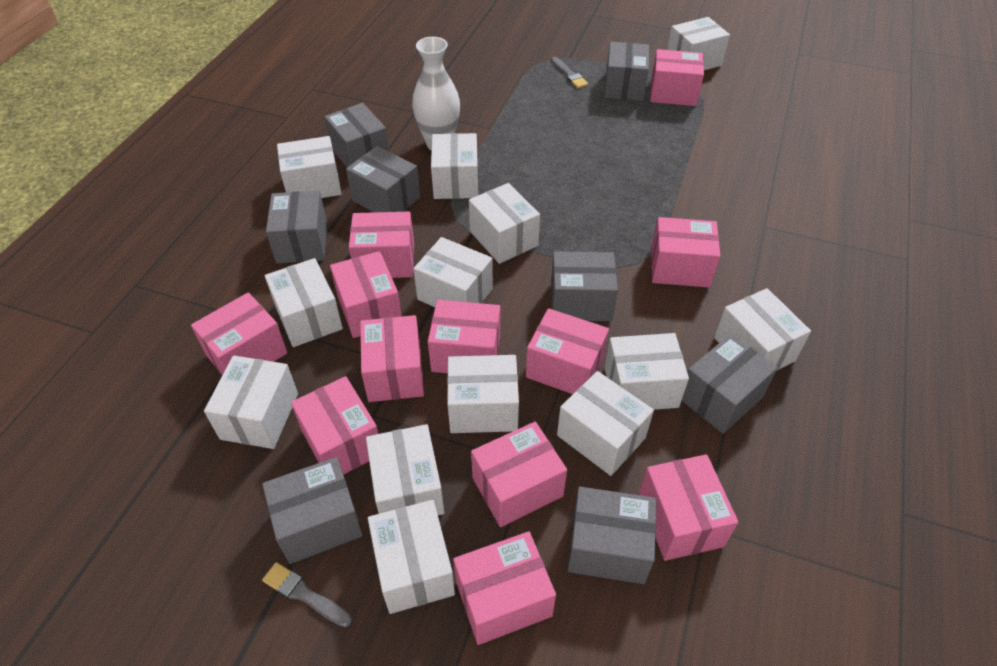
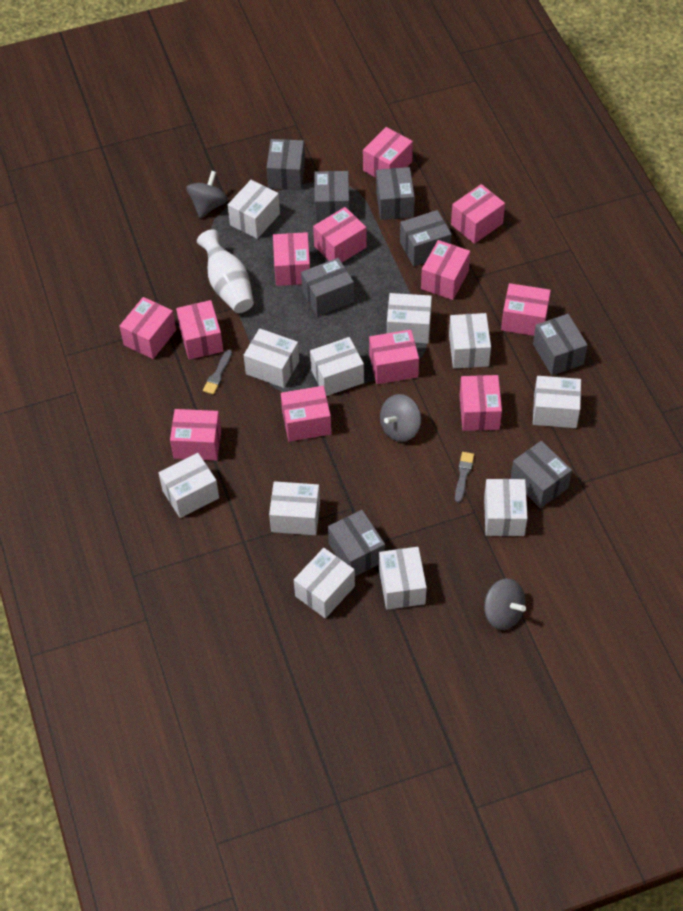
grey spinning top: none = 0 -> [186,171,228,218] [380,394,421,442] [484,578,526,630] = 3
white box: [204,355,298,449] [265,258,343,347] [277,136,342,198] [366,424,444,515] [368,500,455,614] [413,237,493,307] [431,133,478,199] [447,355,519,433] [469,183,540,264] [557,371,654,476] [605,333,689,410] [667,17,730,70] [714,288,811,371] = 13 -> [159,453,219,518] [228,180,280,239] [244,328,299,388] [269,481,320,535] [294,548,355,618] [310,337,364,396] [379,547,427,610] [387,293,432,344] [449,313,491,368] [484,479,528,536] [533,376,581,428] = 11

